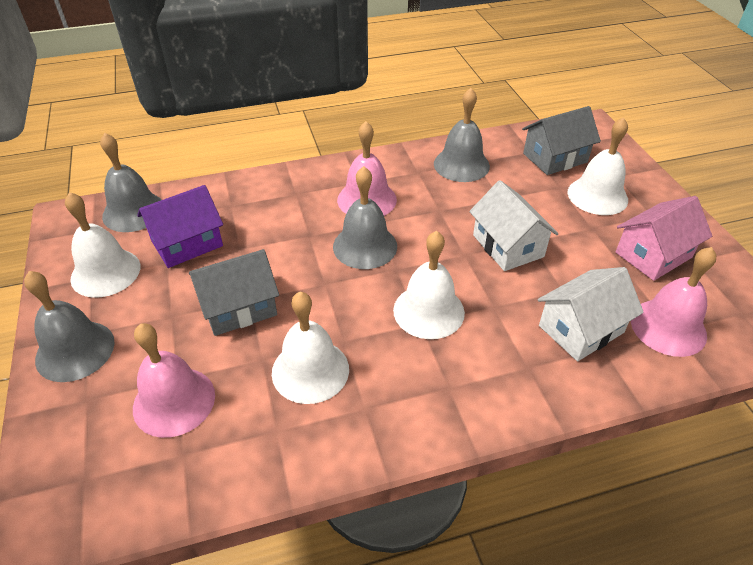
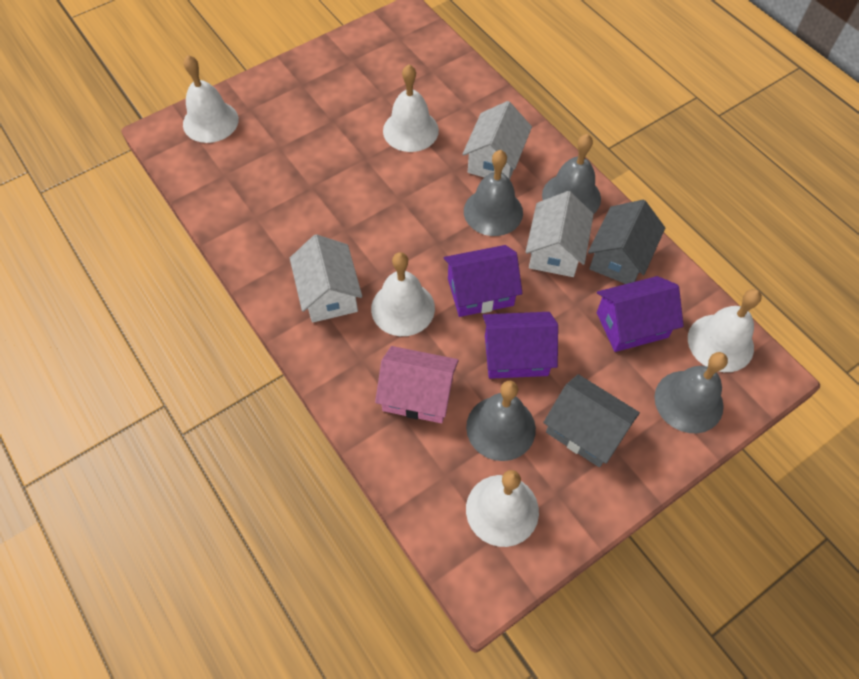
pink bell: [133,323,215,438] [337,121,397,216] [631,247,716,357] = 3 -> none = 0
purple house: [137,185,223,268] = 1 -> [444,245,522,317] [483,312,558,379] [597,276,684,352] = 3
white bell: [65,192,140,298] [272,292,349,404] [393,231,465,339] [568,117,628,215] = 4 -> [183,55,239,143] [371,252,435,336] [383,64,439,152] [466,470,539,547] [688,289,762,372] = 5
white house: [469,180,559,271] [538,267,644,361] = 2 -> [290,234,362,323] [462,101,532,180] [526,191,594,277] = 3

